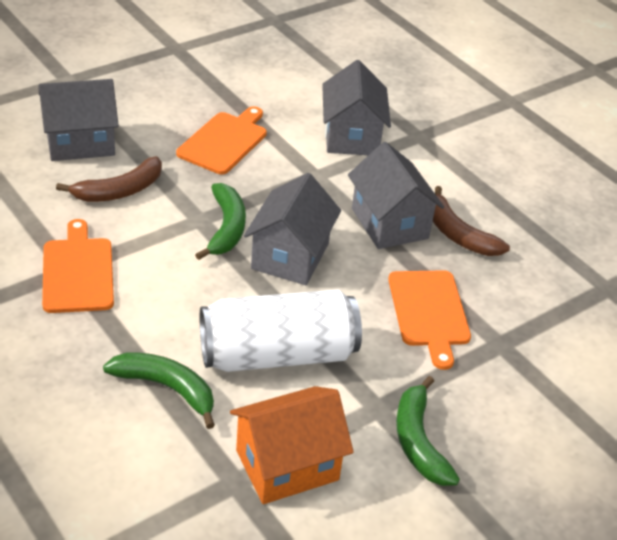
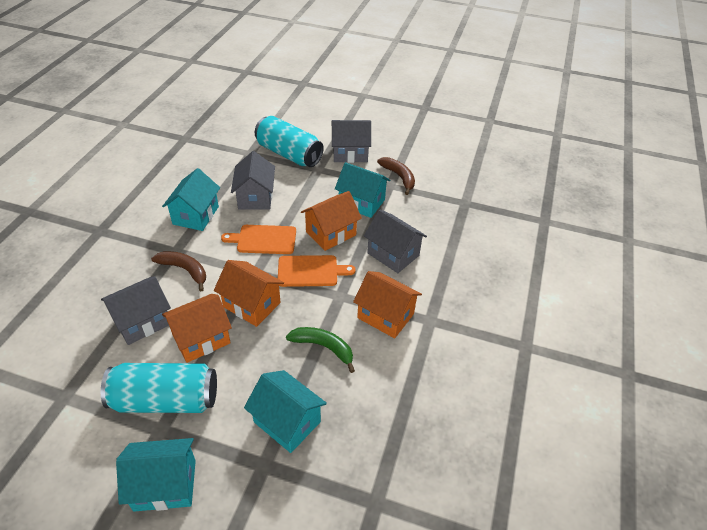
green banana: [103,353,215,429] [195,183,246,260] [396,376,460,486] = 3 -> [286,327,355,373] = 1
orange cutting board: [42,219,114,313] [176,106,267,174] [388,270,471,370] = 3 -> [221,225,296,254] [278,255,356,287] = 2
orange house: [230,386,354,504] = 1 -> [162,294,232,363] [214,260,284,327] [301,191,362,251] [353,271,422,338] = 4
turquoise can: none = 0 -> [101,363,217,413] [255,116,324,167] = 2
turquoise house: none = 0 -> [116,438,196,512] [162,168,220,231] [244,370,327,453] [335,162,390,218] = 4
white can: [200,289,362,372] = 1 -> none = 0

